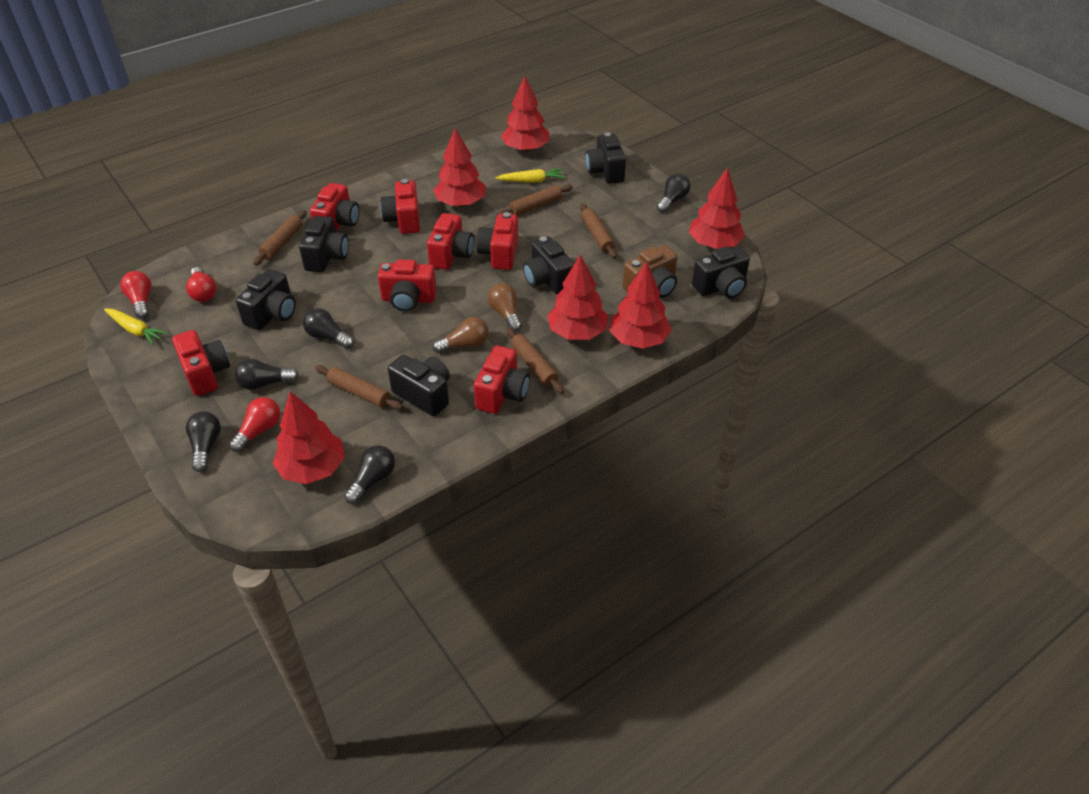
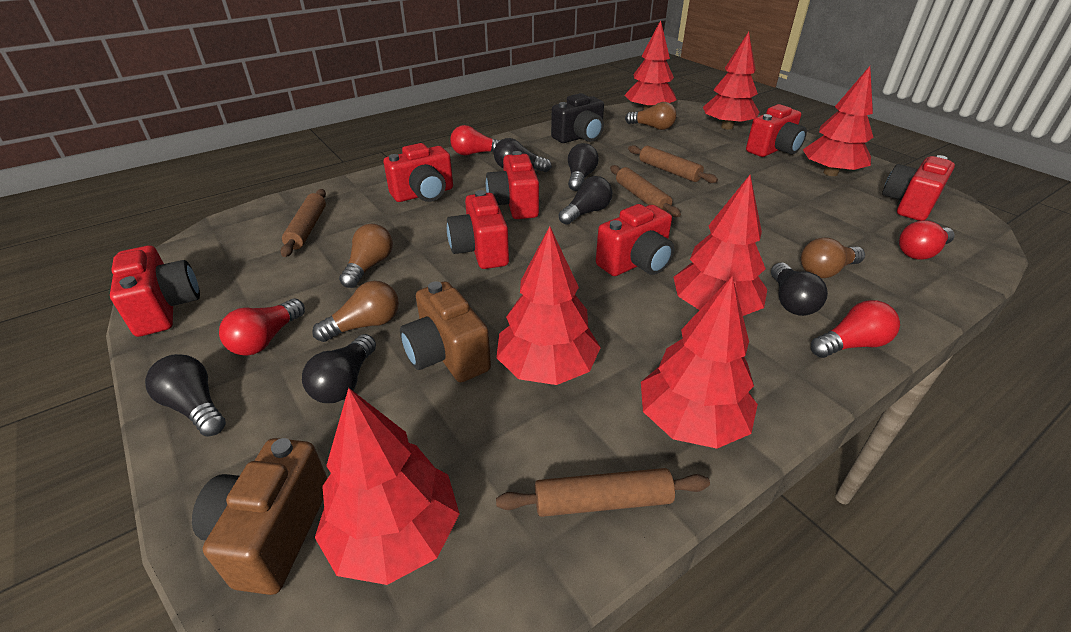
black camera: [236,269,296,330] [299,216,349,272] [388,355,450,416] [523,236,574,294] [585,132,626,184] [692,246,750,298] = 6 -> [551,93,604,143] = 1
black light bulb: [186,411,221,472] [235,359,299,390] [303,308,354,349] [344,445,395,504] [657,173,691,213] = 5 -> [145,354,226,437] [302,334,376,403] [494,138,552,172] [559,176,612,225] [568,143,599,191] [771,262,828,316] = 6
brown camera: [623,245,677,298] = 1 -> [192,438,328,595] [400,281,491,382] = 2
brown light bulb: [433,317,489,353] [488,283,522,332] = 2 -> [312,281,399,342] [339,224,393,288] [625,102,677,130] [801,237,865,278] = 4
brown rolling pin: [253,210,307,265] [315,365,403,410] [497,184,573,215] [506,327,564,394] [580,203,617,259] = 5 -> [281,189,326,257] [496,468,710,517] [610,165,681,217] [628,145,718,183] = 4
red light bulb: [120,271,151,319] [186,267,216,302] [229,397,280,452] = 3 -> [219,299,305,356] [450,125,501,156] [811,300,900,358] [899,220,955,260] = 4
red tree: [273,391,345,484] [434,128,486,207] [501,76,549,152] [547,255,608,340] [609,262,672,349] [689,167,745,249] = 6 -> [315,388,460,585] [496,226,601,385] [624,20,677,110] [641,275,758,449] [673,175,767,316] [703,32,759,130] [803,66,873,176] = 7
yellow carrot: [104,309,168,345] [495,169,565,183] = 2 -> none = 0

